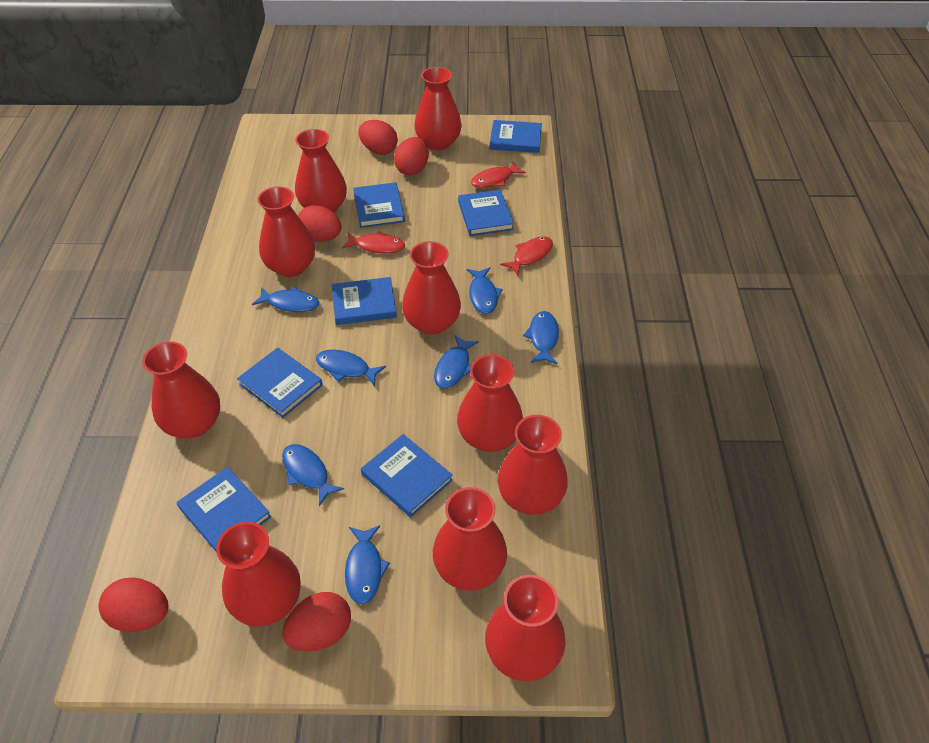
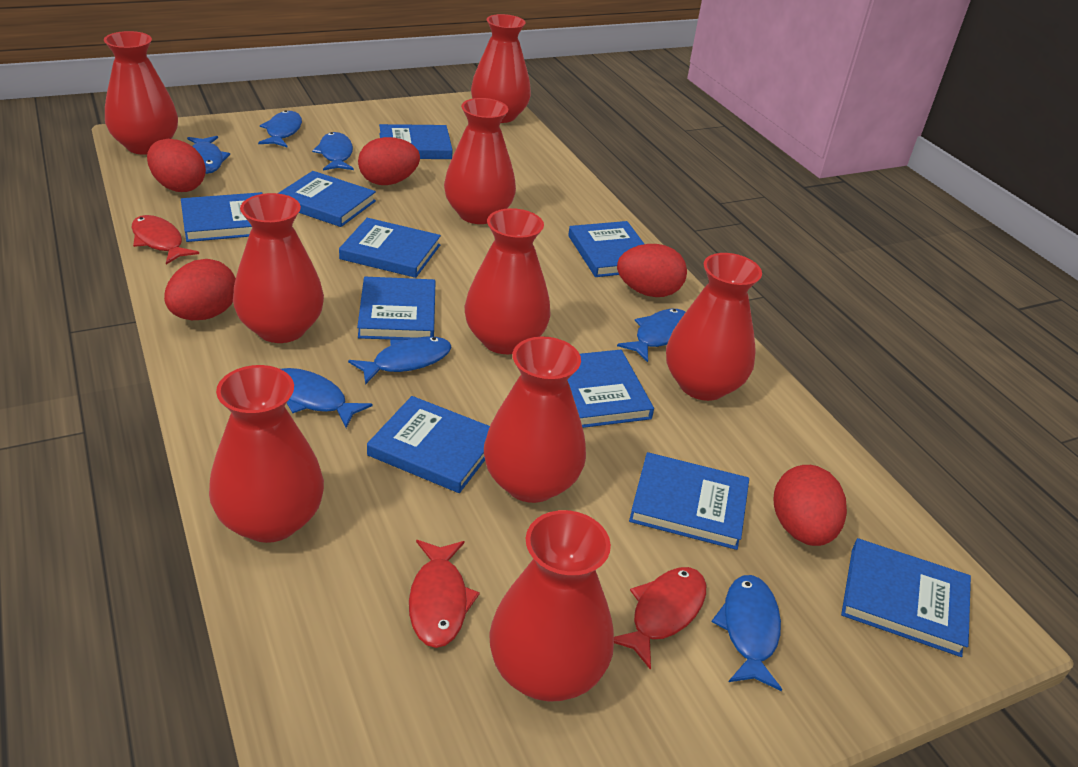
blue book: [177,467,271,552] [237,348,323,418] [332,277,397,325] [353,182,405,228] [361,434,453,518] [458,190,514,236] [490,120,542,153] = 7 -> [181,192,263,242] [277,171,376,227] [339,218,441,278] [357,277,436,340] [367,396,490,493] [379,124,453,159] [568,221,644,277] [568,350,654,428] [629,452,749,550] [841,538,971,657] = 10
red vase: [143,341,220,438] [216,522,301,626] [257,186,315,277] [295,129,347,213] [402,241,461,334] [414,67,462,150] [433,487,507,591] [457,354,523,452] [485,575,565,681] [498,415,568,515] = 10 -> [104,31,178,155] [209,365,324,543] [233,193,324,343] [444,98,516,224] [465,208,551,354] [471,14,531,123] [484,336,586,503] [489,510,614,701] [666,253,762,401] = 9

